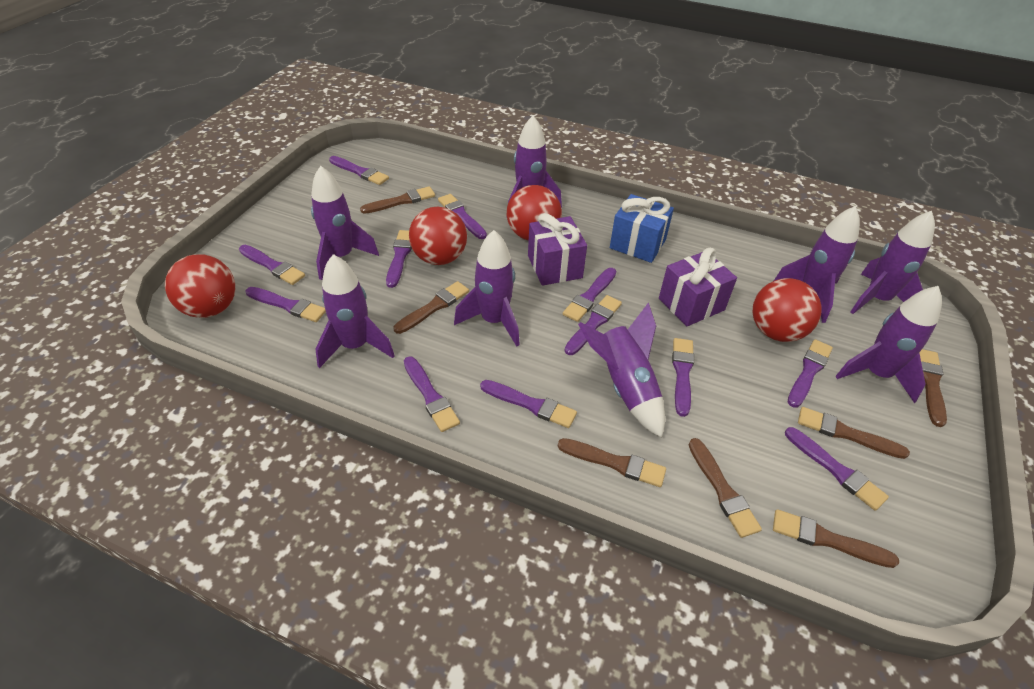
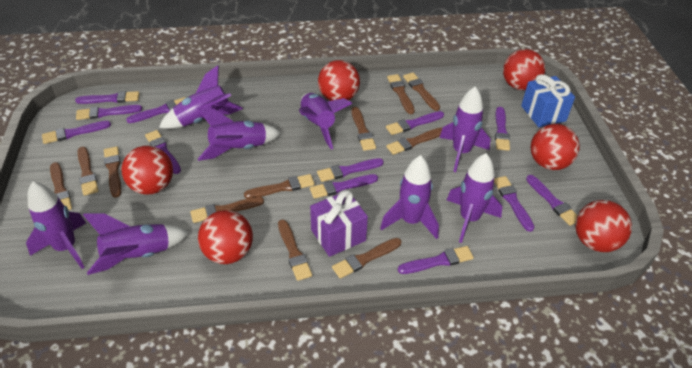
brown brush: [360,186,435,214] [394,281,469,334] [558,438,666,487] [689,438,762,538] [773,509,899,568] [798,407,910,459] [919,349,947,427] = 7 -> [50,162,72,210] [78,147,98,196] [104,146,121,198] [190,197,264,223] [244,174,315,199] [278,220,312,281] [332,238,401,279] [351,107,376,151] [386,128,442,155] [387,74,415,114] [403,73,440,111] = 11
purple gift: [528,213,587,286] [659,248,737,326] = 2 -> [310,190,368,257] = 1
red ball: [165,254,235,318] [409,207,467,265] [507,185,562,240] [753,278,822,342] = 4 -> [121,146,173,195] [198,210,253,264] [318,60,360,101] [503,49,545,90] [531,124,580,170] [575,200,632,252] = 6

